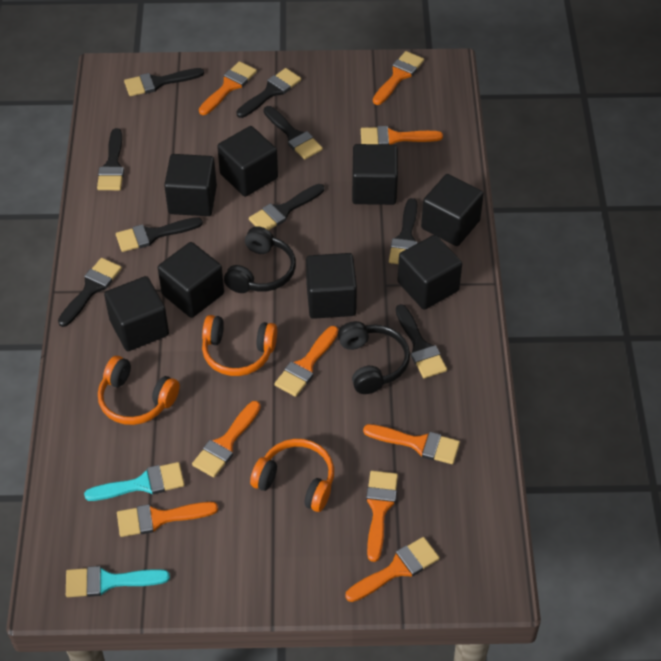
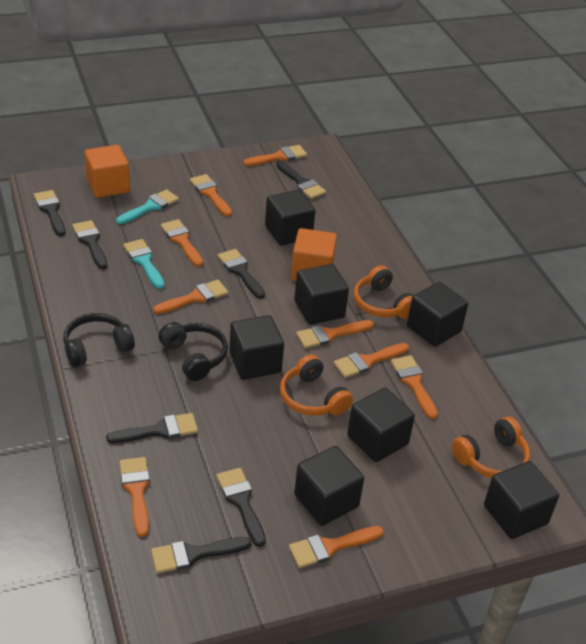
black brush: [58,258,122,327] [97,128,124,190] [116,217,203,252] [124,68,204,96] [236,68,301,118] [249,184,324,230] [263,106,323,160] [389,198,418,264] [396,304,447,378] = 9 -> [34,190,65,236] [72,220,107,269] [106,413,198,443] [151,537,252,573] [216,468,266,547] [218,249,265,299] [277,161,326,199] = 7
black cube: [104,276,169,351] [158,242,224,318] [164,154,217,216] [217,126,278,197] [306,253,357,319] [352,144,398,205] [397,235,462,310] [421,174,484,246] = 8 -> [229,315,284,380] [265,190,316,246] [294,264,349,325] [294,446,364,526] [347,387,415,462] [407,282,468,347] [484,461,559,539] = 7
orange cube: none = 0 -> [84,145,130,198] [291,228,337,281] = 2

